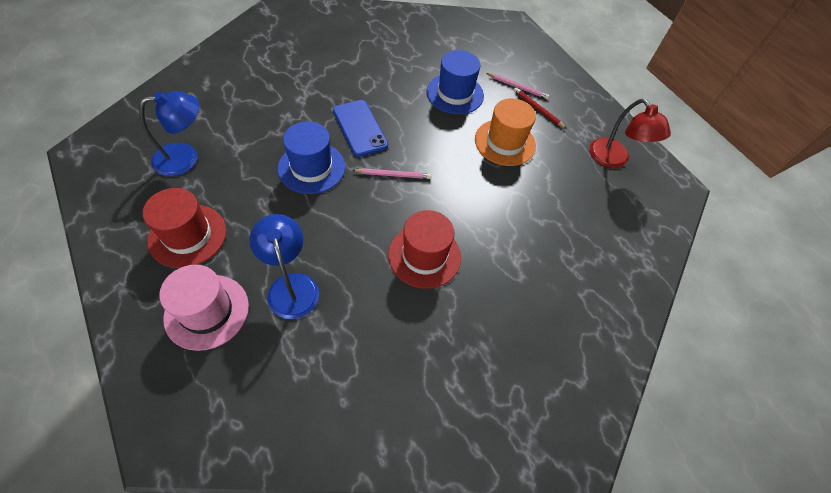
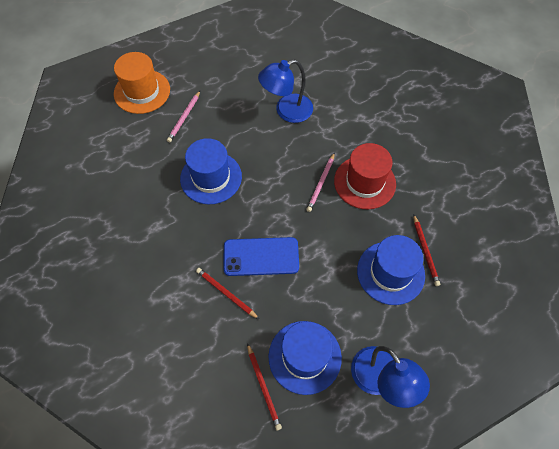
blue hat: [278,121,345,194] [426,50,484,114] = 2 -> [180,138,242,204] [268,321,342,395] [357,235,425,305] = 3
pink hat: [159,265,249,351] = 1 -> none = 0
red hat: [143,188,226,268] [388,210,461,289] = 2 -> [334,143,396,209] = 1
red lamp: [590,99,671,168] = 1 -> none = 0
red pencil: [513,87,567,129] = 1 -> [196,268,259,319] [247,343,282,430] [413,214,440,286] = 3

